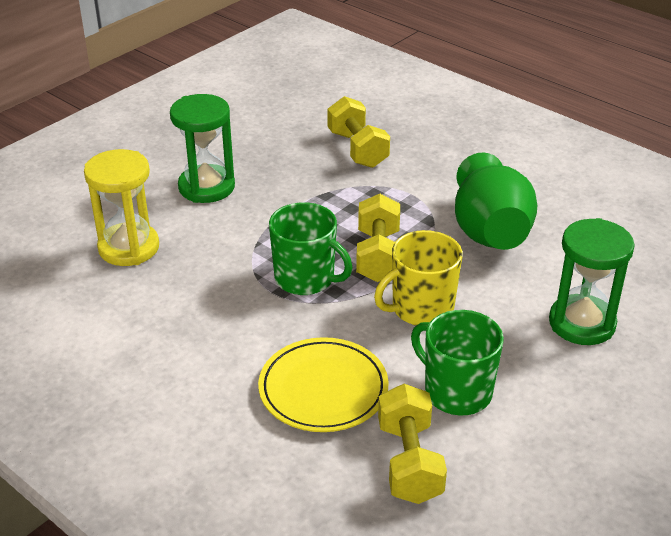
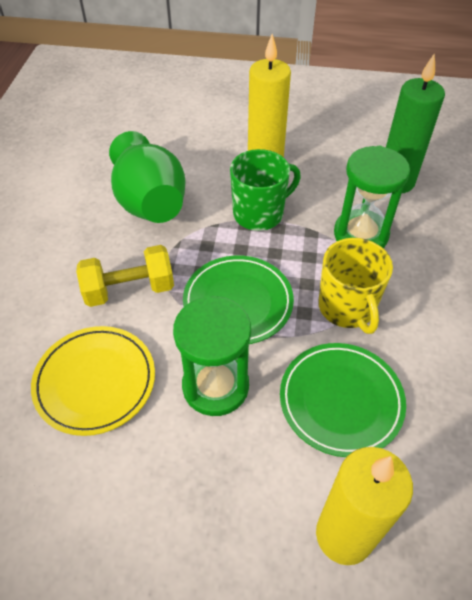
green candle: none = 0 -> [386,53,445,193] = 1
green mug: [269,202,352,295] [411,310,504,415] = 2 -> [230,149,301,231] = 1
green plate: none = 0 -> [183,255,294,344] [280,343,406,457] = 2
yellow candle: none = 0 -> [248,34,291,157] [316,447,413,565] = 2
yellow dumbbell: [328,96,390,168] [356,194,400,282] [378,384,447,504] = 3 -> [76,245,174,307] = 1
yellow hourglass: [84,149,159,266] = 1 -> none = 0

